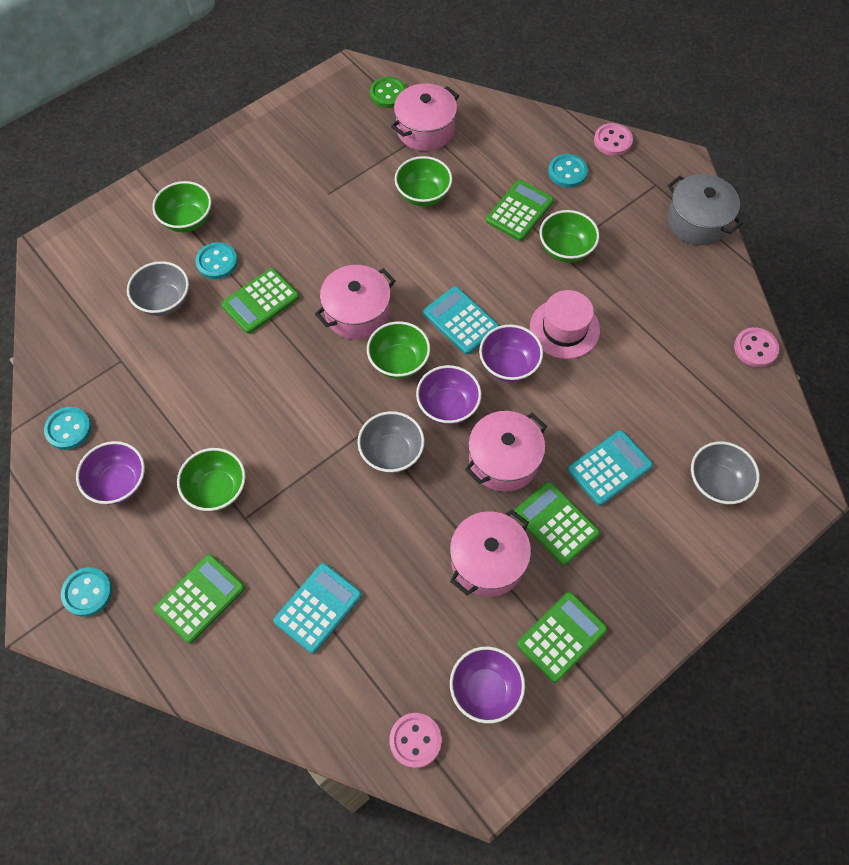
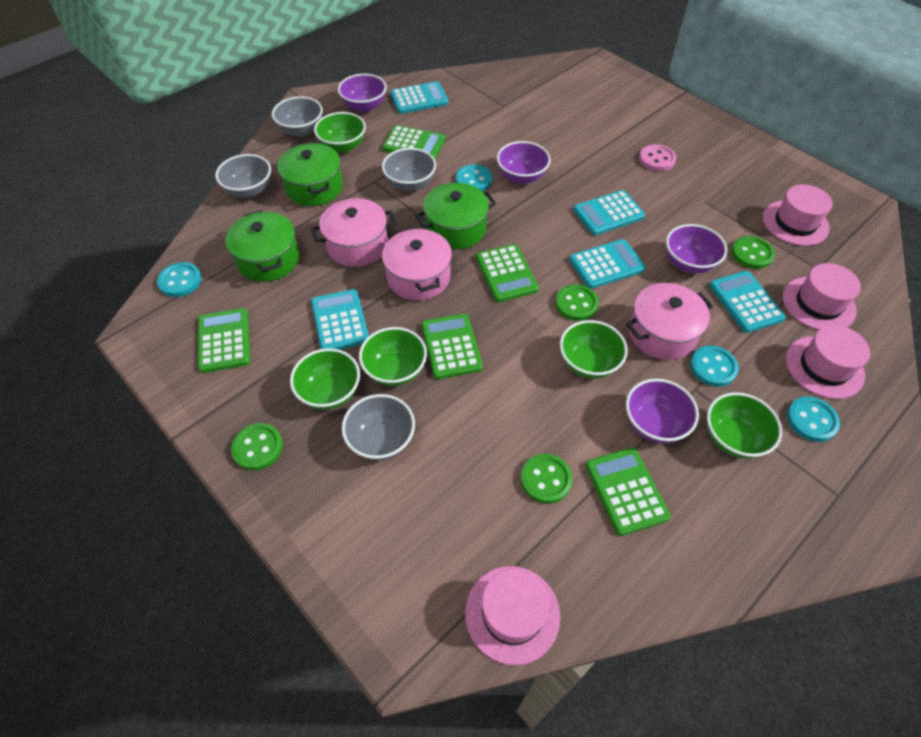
green button: [370,77,406,108] = 1 -> [231,423,283,470] [521,454,572,504] [555,284,599,321] [731,236,775,269] = 4
green pot: none = 0 -> [225,210,299,282] [277,143,343,206] [415,183,496,250] = 3
grey bowl: [127,261,189,316] [357,411,425,473] [691,441,760,505] = 3 -> [215,154,271,198] [272,96,323,137] [342,394,415,460] [382,148,436,191] = 4
grey pot: [667,174,743,245] = 1 -> none = 0
pink button: [389,713,442,768] [594,123,633,156] [734,327,779,367] = 3 -> [639,144,676,171] = 1
pink hat: [530,290,600,359] = 1 -> [465,566,560,665] [763,184,832,246] [783,263,861,330] [786,325,870,399] = 4
pink pot: [315,265,396,340] [391,83,459,151] [450,509,531,597] [465,411,547,492] = 4 -> [311,198,396,267] [382,227,452,301] [626,283,713,360] = 3
turquoise calculator: [273,563,362,654] [423,286,499,355] [568,430,653,506] = 3 -> [311,289,369,350] [390,81,448,114] [569,239,646,289] [573,190,645,235] [709,271,786,333] = 5

